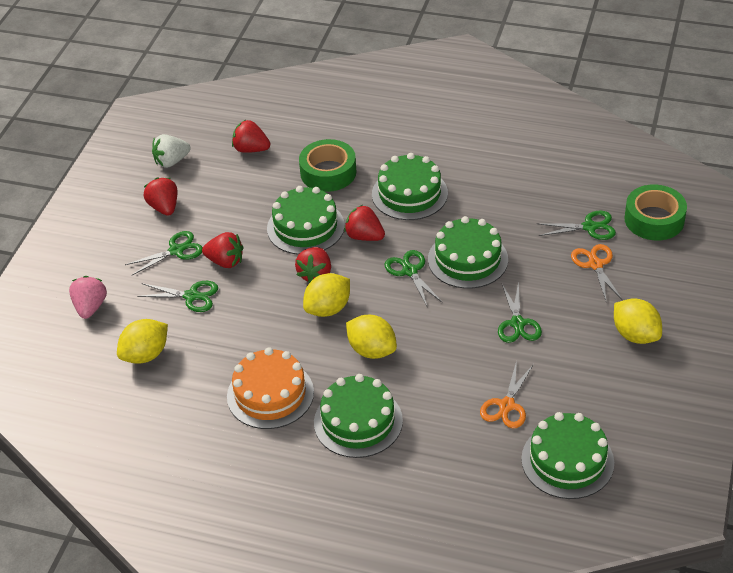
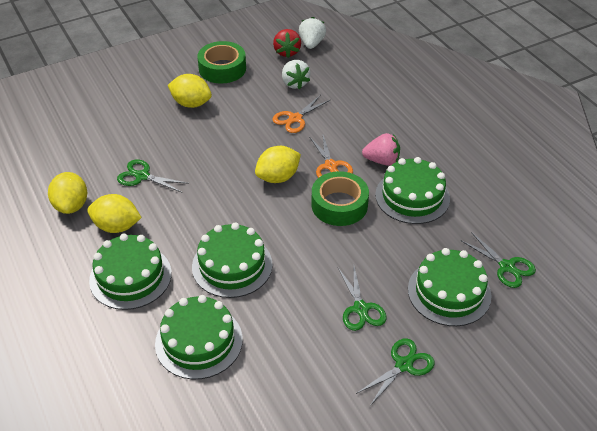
green scissors: [125,231,203,275] [137,281,218,312] [385,250,443,306] [498,281,542,343] [537,211,616,240] = 5 -> [117,160,189,193] [338,267,386,331] [356,338,435,406] [460,232,536,288] = 4
orange cake: [227,347,314,429] = 1 -> none = 0
red strawberry: [144,177,178,216] [202,232,243,268] [232,120,270,153] [295,247,331,283] [344,205,385,241] = 5 -> [273,29,301,58] = 1
white strawberry: [152,134,191,168] = 1 -> [282,60,310,90] [299,17,326,49] = 2

